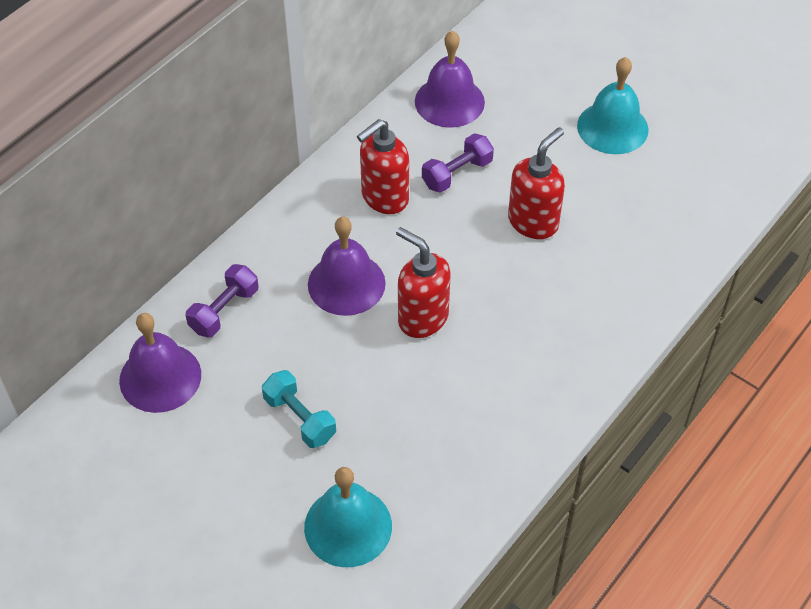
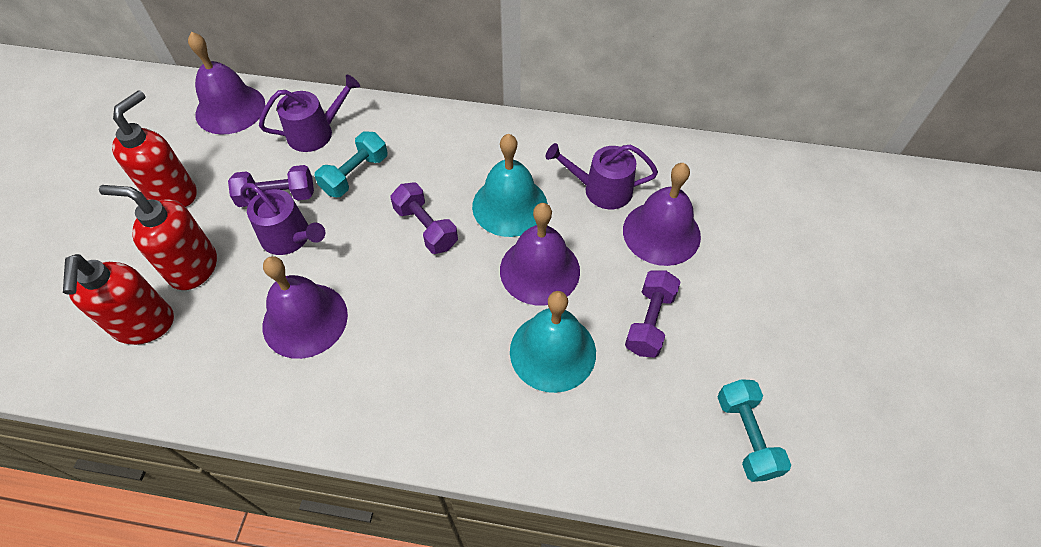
purple bell: [119,313,201,413] [308,217,386,316] [415,30,485,128] = 3 -> [188,32,265,135] [263,256,348,359] [500,203,580,306] [623,163,701,266] = 4
purple dumbbell: [186,264,259,337] [422,133,494,193] = 2 -> [228,165,314,207] [390,183,458,254] [625,270,680,358] = 3
purple watering can: none = 0 -> [240,183,325,255] [259,75,360,152] [546,143,658,209] = 3
turquoise dumbbell: [262,370,336,448] = 1 -> [314,132,388,197] [718,379,791,482] = 2

